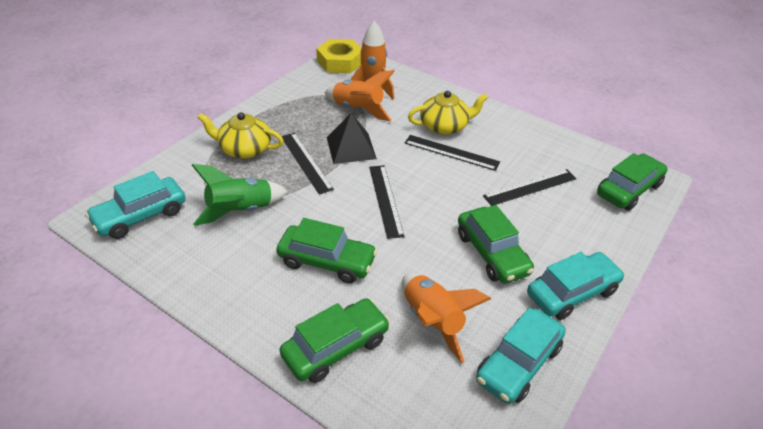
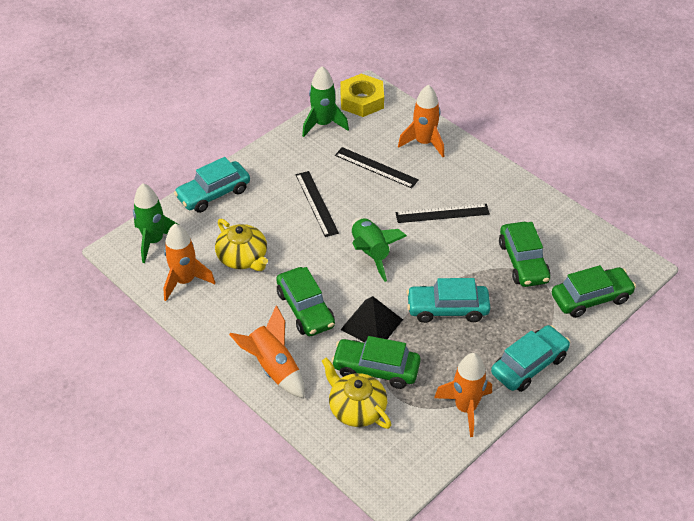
black ruler: [282,133,334,195] [369,165,405,239] [405,135,500,171] [483,169,577,206] = 4 -> [296,171,339,237] [335,147,419,188] [395,204,490,223] = 3
green rocket: [192,164,288,226] = 1 -> [133,183,179,263] [302,66,349,137] [352,217,407,282] = 3
orange rocket: [325,70,395,121] [350,21,394,99] [402,273,491,363] = 3 -> [163,224,215,301] [229,305,304,398] [398,84,444,157] [434,353,492,437] = 4

